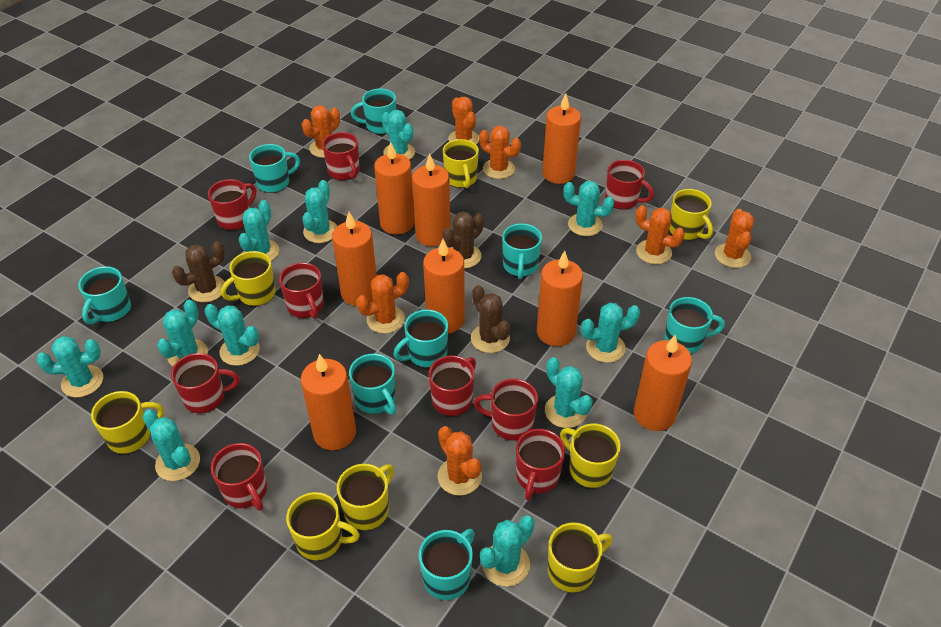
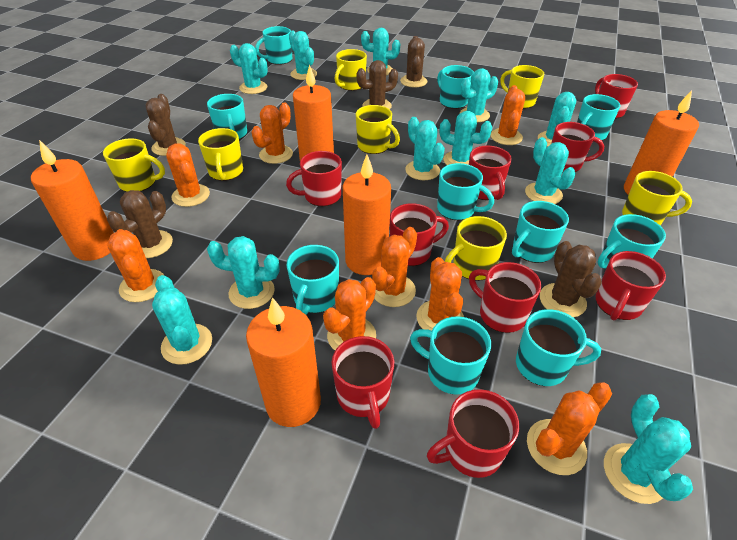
brown cactus: [172,241,225,302] [442,212,484,269] [471,285,510,353] = 3 -> [107,190,173,258] [146,94,186,156] [357,60,398,109] [400,36,427,88] [540,241,602,318] = 5
orange cactus: [302,105,340,158] [356,272,409,334] [437,426,482,496] [448,97,479,145] [479,126,521,179] [635,205,685,264] [715,209,754,268] = 7 -> [107,229,164,302] [166,143,210,207] [251,103,293,164] [323,277,376,350] [372,227,417,307] [416,257,464,331] [491,85,525,145] [527,382,612,475] = 8
orange candle: [301,354,356,450] [332,212,377,306] [374,142,415,235] [412,154,450,247] [423,239,465,333] [537,251,583,346] [542,94,581,184] [634,335,692,431] = 8 -> [31,140,114,261] [246,297,321,427] [293,65,334,160] [343,154,391,275] [624,90,699,195] = 5
turquoise mug: [78,266,131,324] [249,144,300,193] [349,353,396,415] [351,89,396,134] [393,310,448,368] [419,529,475,600] [502,223,542,279] [664,297,725,354] = 8 -> [207,94,247,139] [255,26,292,65] [287,245,339,315] [410,316,491,395] [437,65,474,109] [437,163,494,220] [512,201,569,263] [516,309,601,386] [577,94,620,142] [597,214,666,269] = 10
yellow mug: [91,391,164,454] [221,251,276,306] [286,492,360,560] [337,464,394,530] [443,139,479,188] [548,522,613,592] [560,424,621,488] [669,189,713,240] = 8 -> [103,139,165,192] [198,128,243,181] [335,49,367,91] [356,105,400,154] [445,216,507,281] [500,65,544,109] [622,171,692,225] = 7

